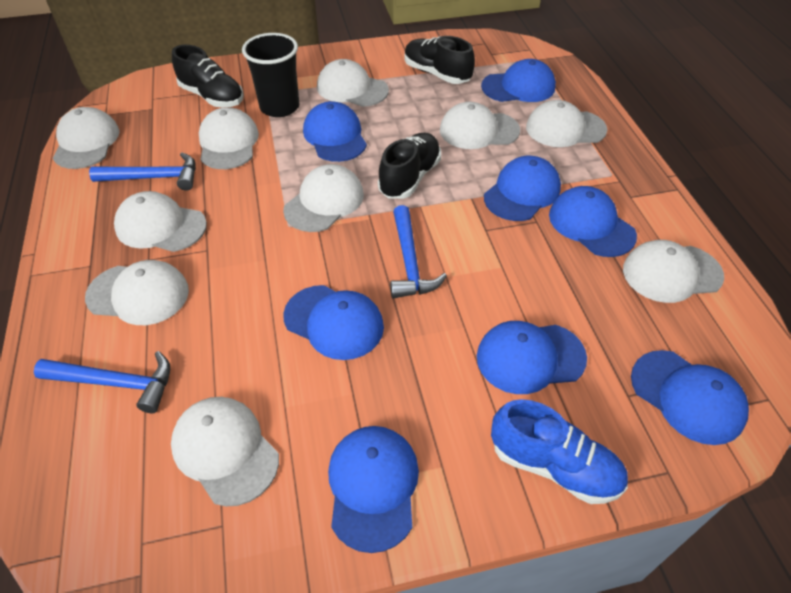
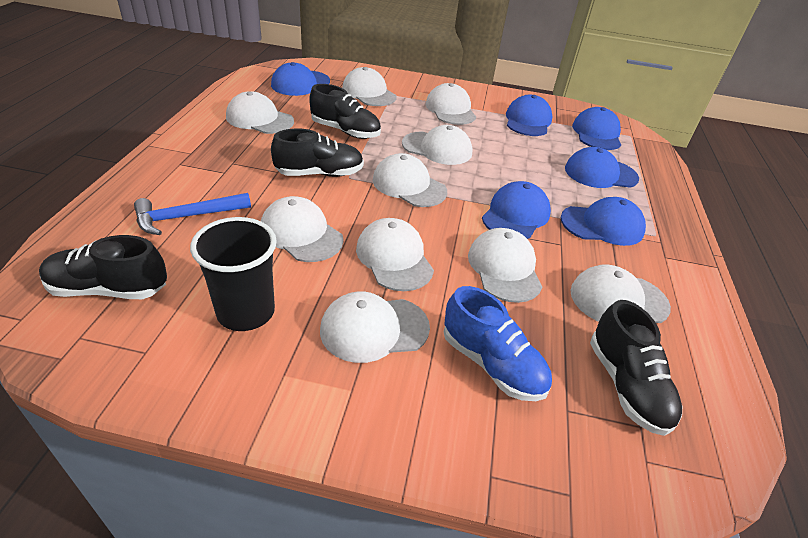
black shoe: [172,45,244,107] [378,133,441,199] [404,36,475,84] = 3 -> [39,235,167,299] [271,128,364,177] [309,84,381,139] [590,300,682,436] = 4
blue cap: [283,285,384,360] [303,101,367,162] [328,426,419,553] [477,321,587,394] [481,59,556,102] [484,156,561,221] [549,186,637,257] [631,350,749,445] = 8 -> [271,62,330,96] [482,181,551,239] [506,95,552,136] [561,197,646,246] [565,147,639,188] [572,107,621,150] = 6
blue hammer: [34,351,170,413] [89,152,196,191] [390,205,447,298] = 3 -> [134,193,251,235] = 1

